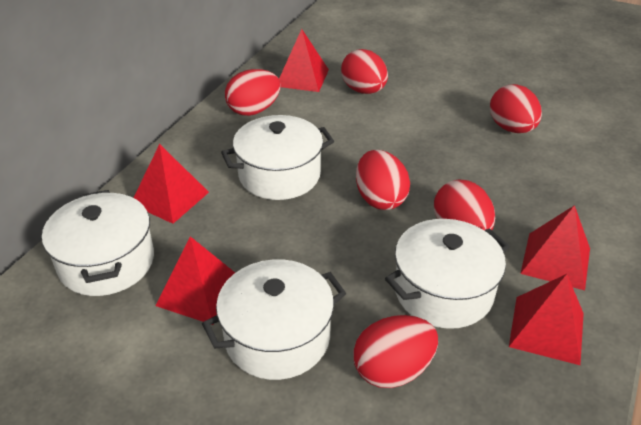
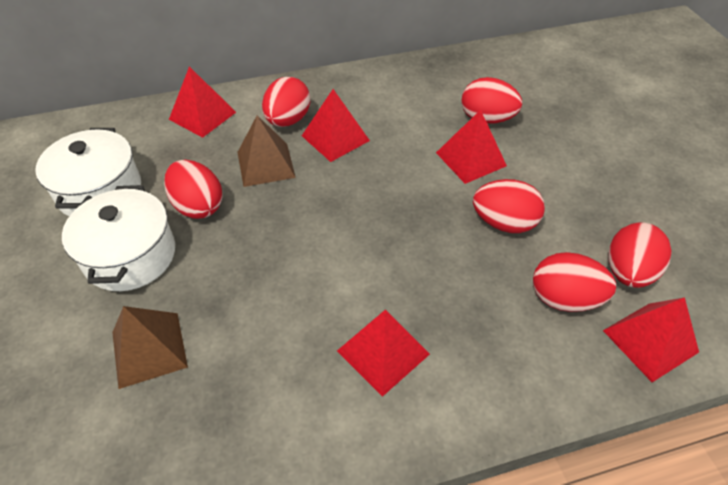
brown pyramid: none = 0 -> [112,306,188,389] [238,115,296,187] = 2
white pot: [42,190,154,296] [202,259,346,380] [221,115,334,200] [385,219,510,329] = 4 -> [35,128,141,216] [62,185,175,291] = 2

